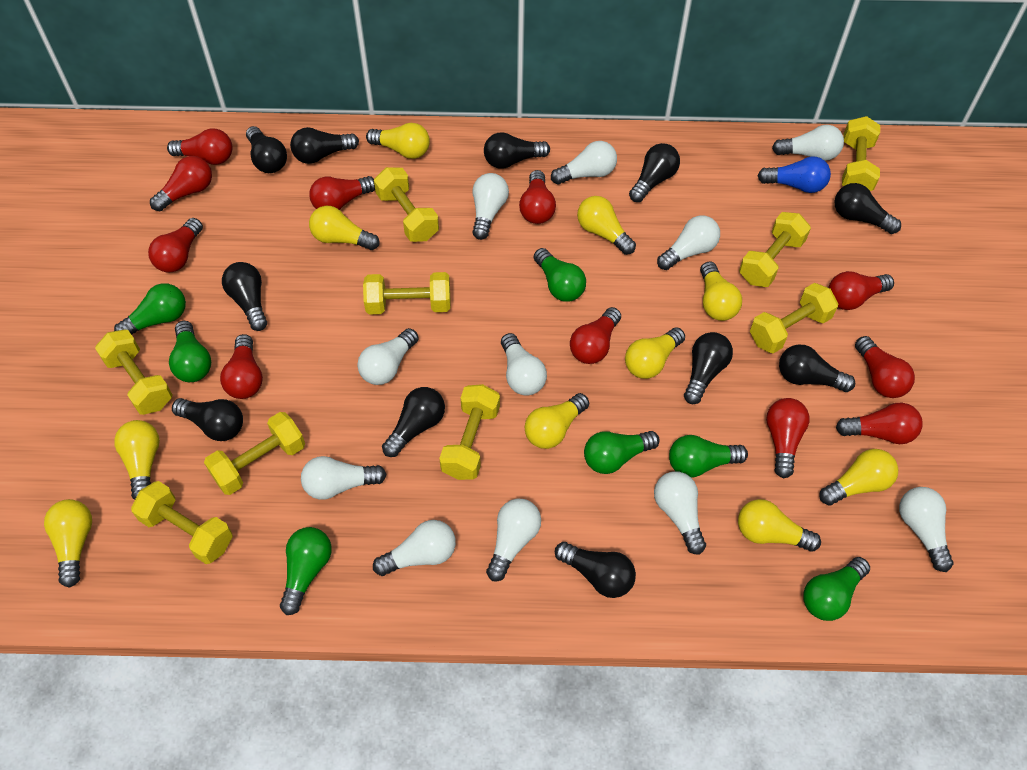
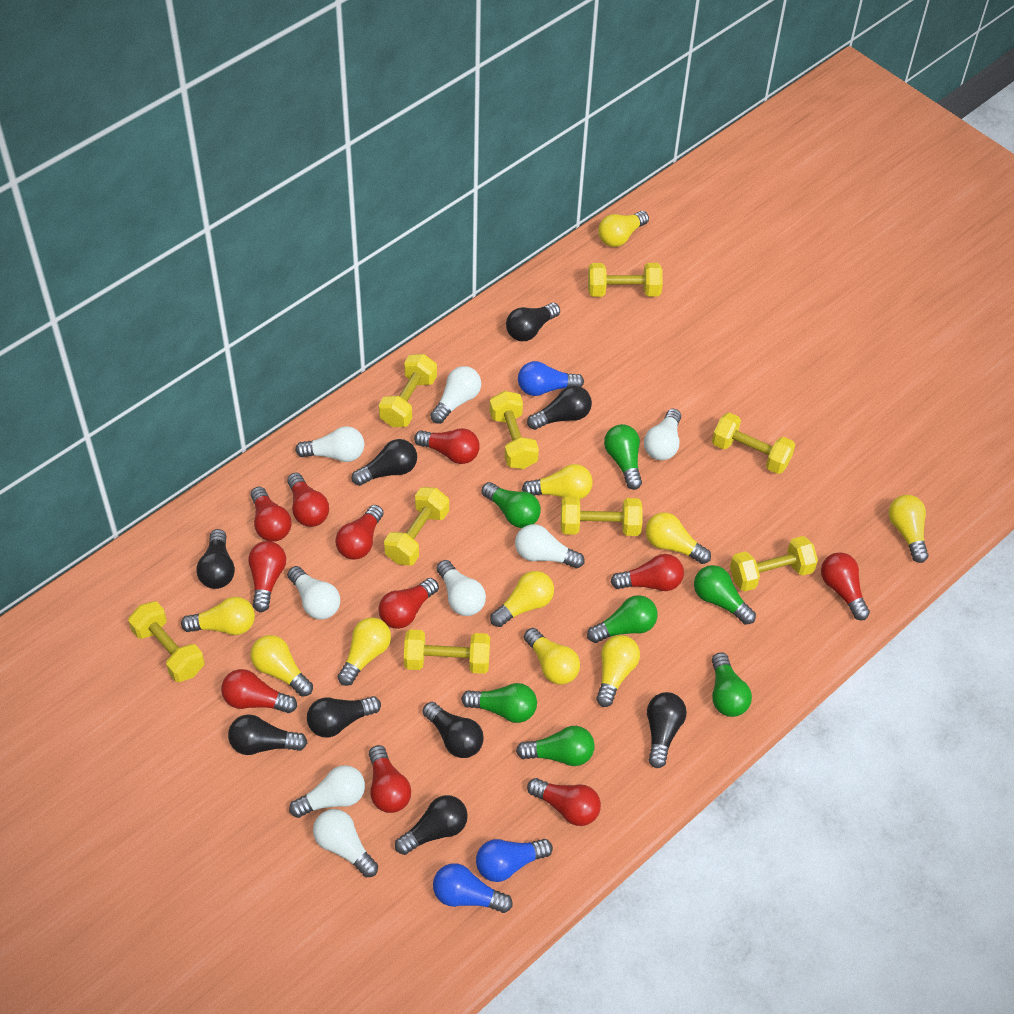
black light bulb: [172,398,243,441] [222,262,267,331] [246,126,287,173] [290,127,359,164] [382,387,445,457] [484,132,550,169] [555,542,636,598] [629,143,680,202] [684,332,733,404] [779,345,855,392] [834,183,901,234] = 11 -> [197,529,235,589] [228,715,307,755] [307,696,381,738] [352,439,417,486] [395,795,468,855] [423,702,484,758] [506,303,560,341] [527,386,592,430] [647,692,687,768] = 9
blue light bulb: [757,157,831,193] = 1 -> [433,863,513,913] [476,839,553,882] [518,361,584,396] = 3
white light bulb: [301,456,387,500] [357,328,419,385] [373,520,456,576] [472,173,509,240] [486,499,541,581] [501,333,547,396] [551,141,617,185] [654,471,706,555] [657,216,720,270] [772,125,844,161] [899,487,954,572] = 11 -> [287,566,340,619] [289,765,365,818] [295,426,364,462] [313,809,378,877] [430,366,481,424] [437,560,486,616] [515,524,585,568] [644,409,681,460] = 8

